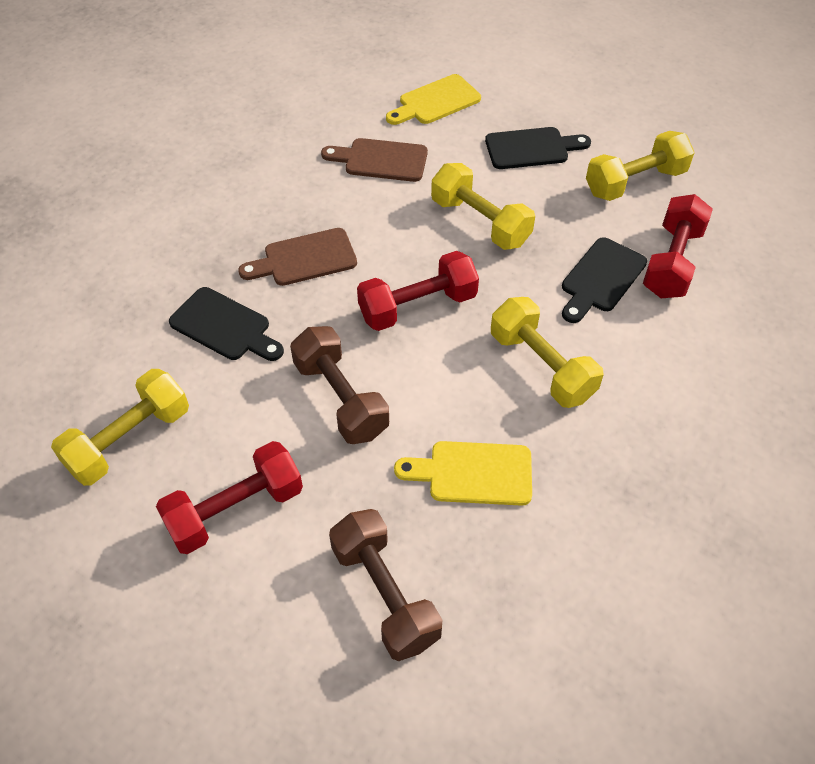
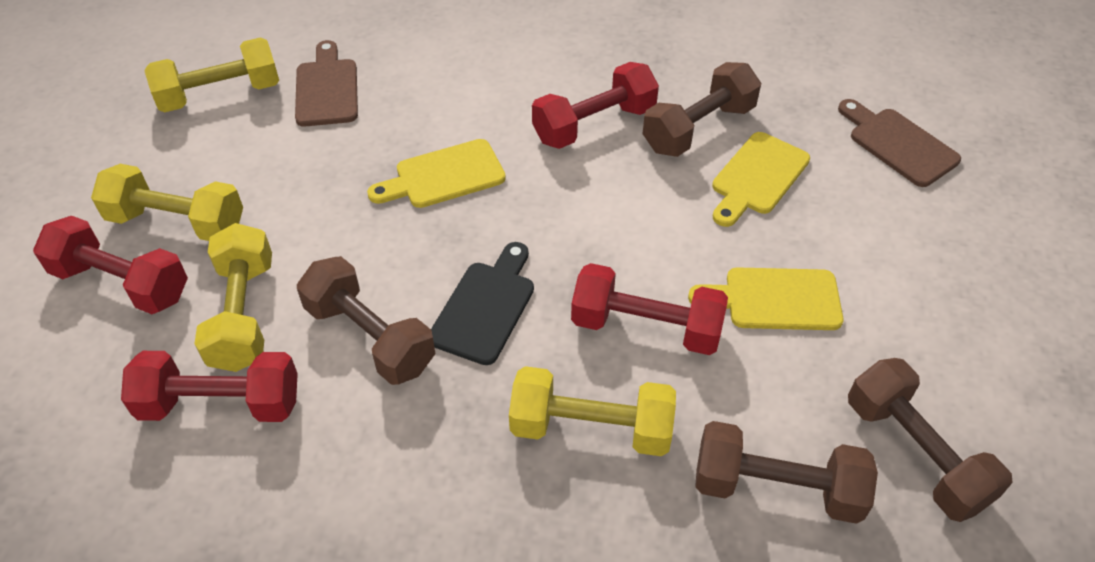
black cutting board: [169,287,284,361] [485,127,591,169] [562,237,647,323] = 3 -> [431,242,534,365] = 1
brown dumbbell: [290,326,389,444] [329,509,442,661] = 2 -> [297,256,435,385] [643,62,761,157] [695,421,878,524] [848,358,1013,522] = 4
red dumbbell: [156,441,303,554] [357,251,479,331] [643,194,713,298] = 3 -> [33,216,188,314] [121,351,298,422] [532,62,659,149] [571,263,728,355] = 4
yellow cutting board: [386,74,481,125] [394,441,532,506] = 2 -> [367,139,506,208] [688,267,844,330] [712,132,810,227] = 3

